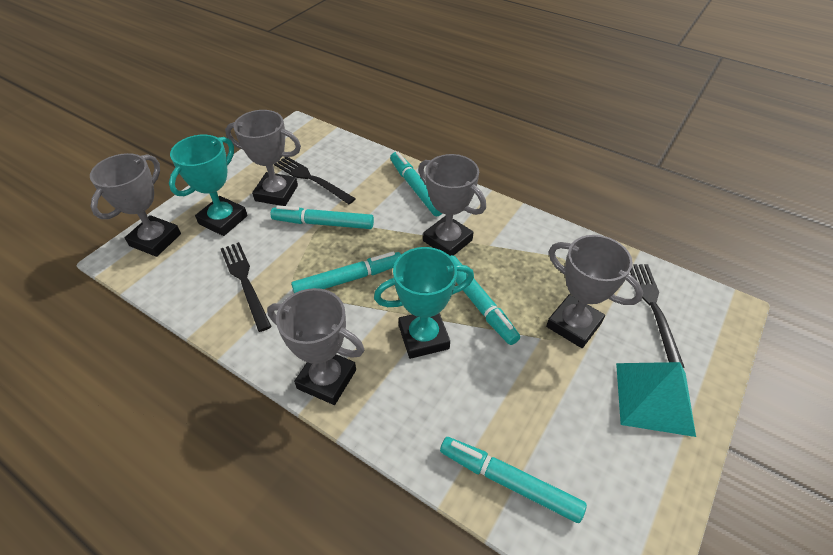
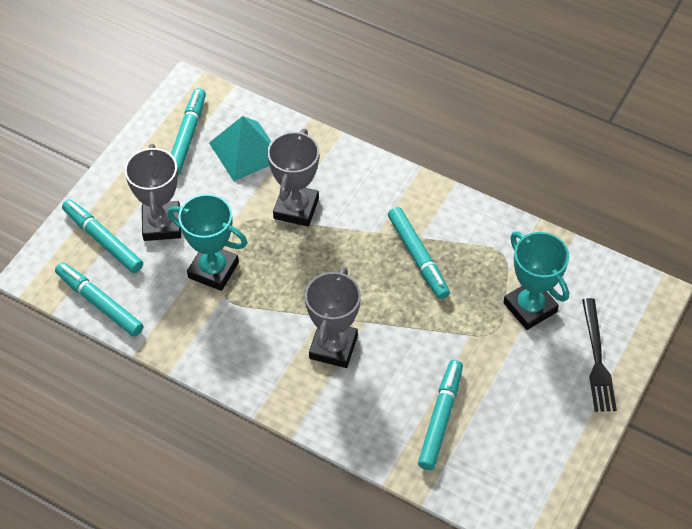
black fork: [221,242,272,332] [274,157,356,204] [630,264,685,368] = 3 -> [582,298,617,412] = 1
grey trophy: [90,153,181,257] [225,110,301,206] [267,288,364,405] [418,154,486,256] [546,235,643,348] = 5 -> [125,144,181,241] [267,129,319,227] [305,267,361,368] = 3

